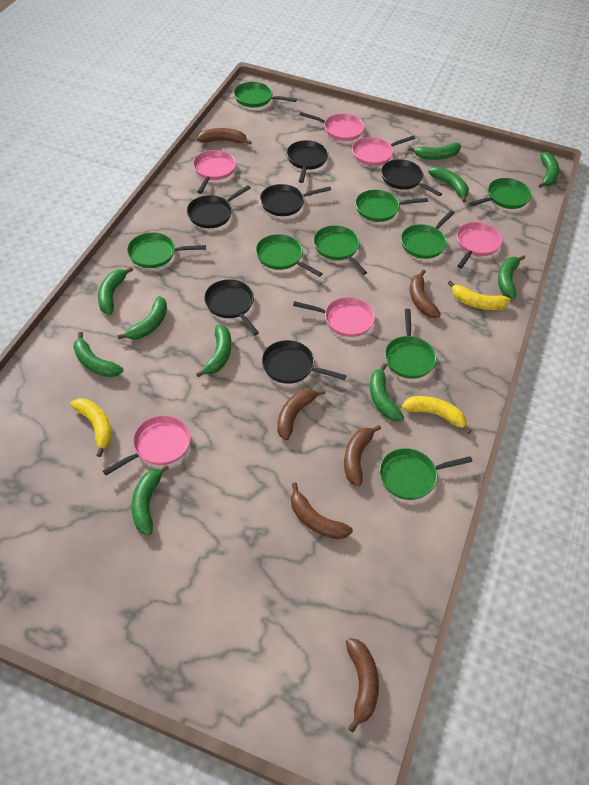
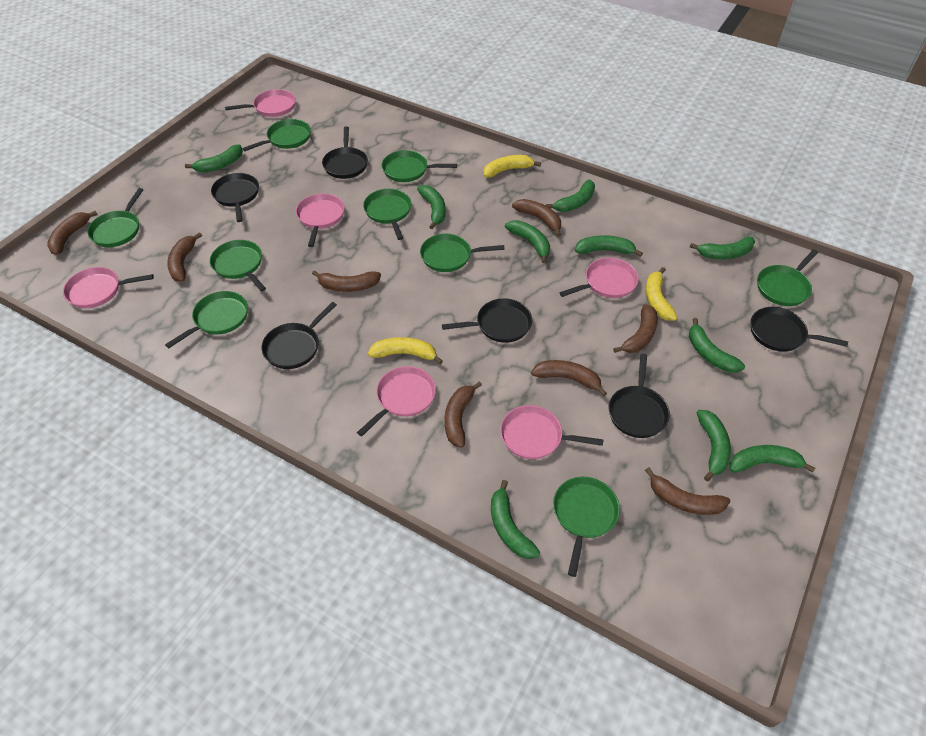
brown banana: [197,128,252,145] [277,389,326,440] [291,482,353,539] [344,425,381,486] [346,638,379,732] [410,270,441,318] = 6 -> [47,211,97,255] [167,232,202,282] [312,270,381,292] [445,381,482,448] [512,199,561,237] [531,360,607,396] [613,304,658,353] [645,468,730,515] = 8

